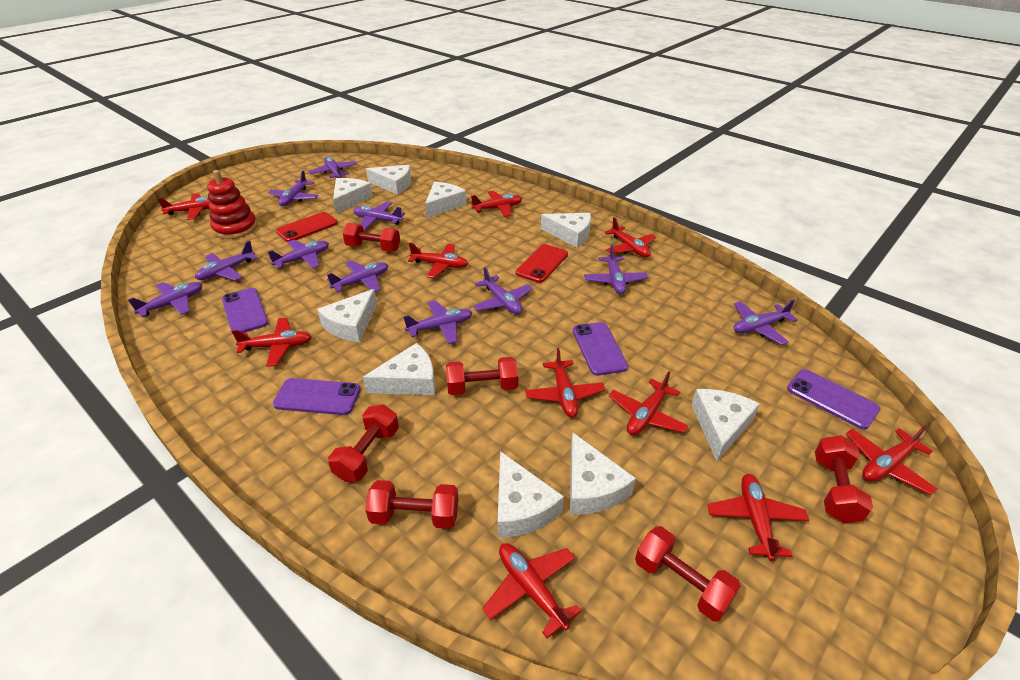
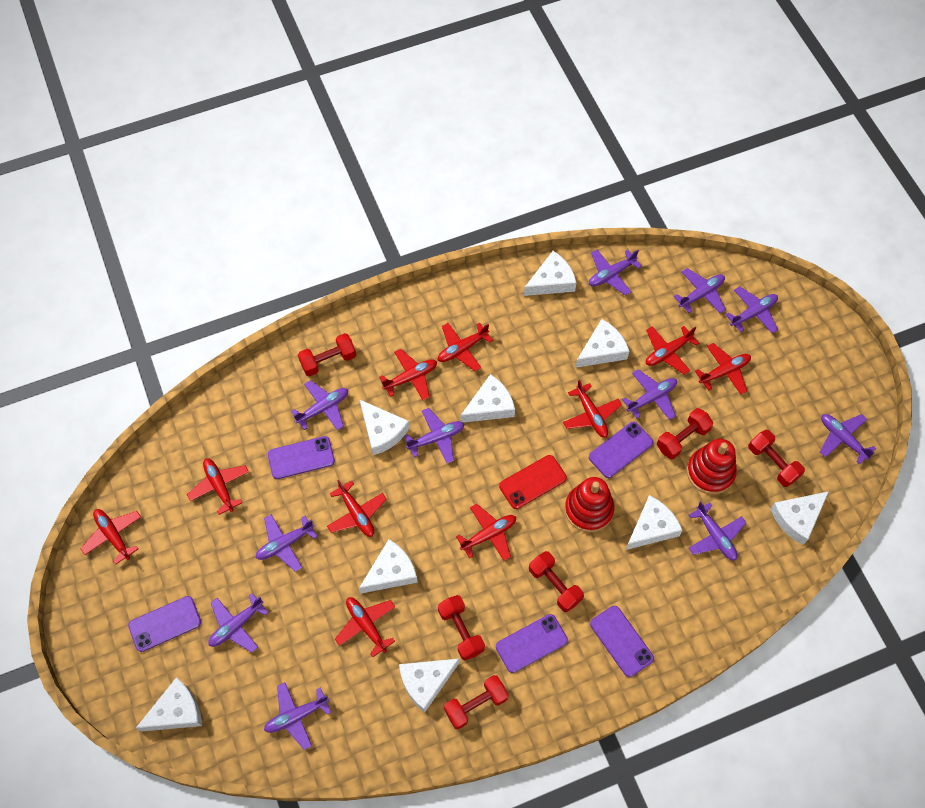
purple phone: [222,288,268,334] [273,378,361,415] [573,322,628,376] [787,369,880,430] = 4 -> [128,596,201,652] [268,436,335,479] [496,614,568,673] [589,422,653,478] [590,606,654,677] = 5
red phone: [276,212,338,242] [516,244,568,283] = 2 -> [499,455,567,509] = 1
red stacking toy: [207,170,258,239] = 1 -> [565,477,614,533] [687,439,737,494] = 2

